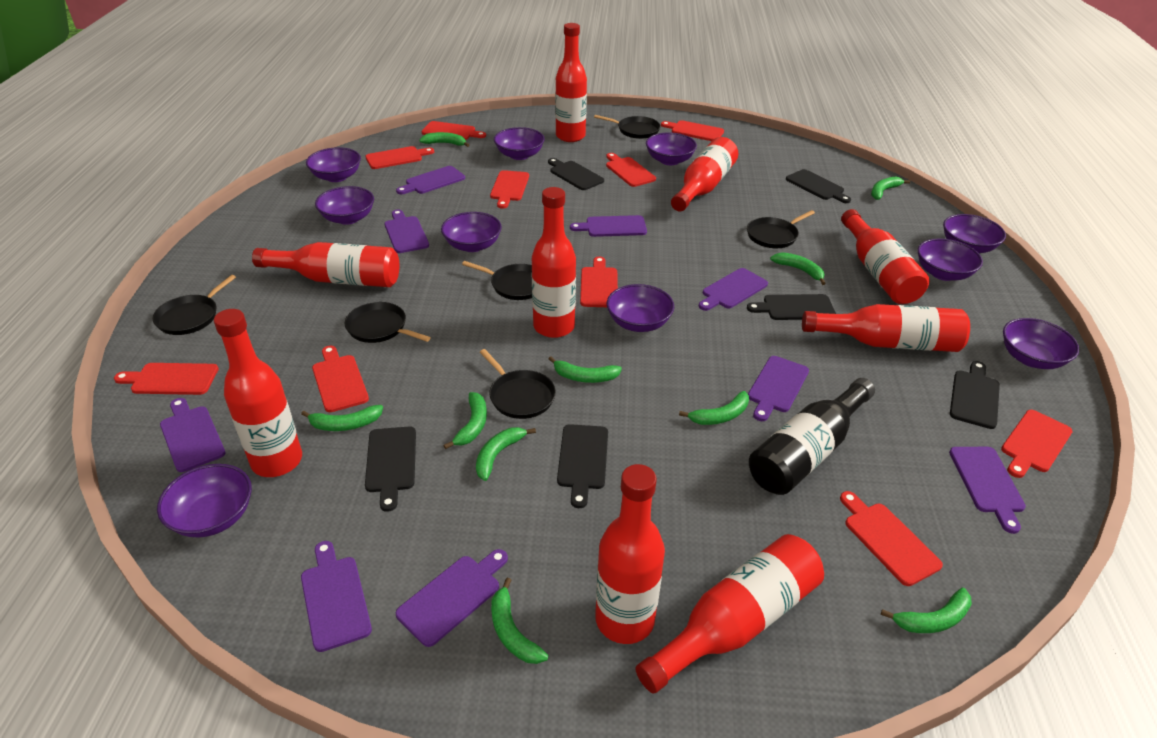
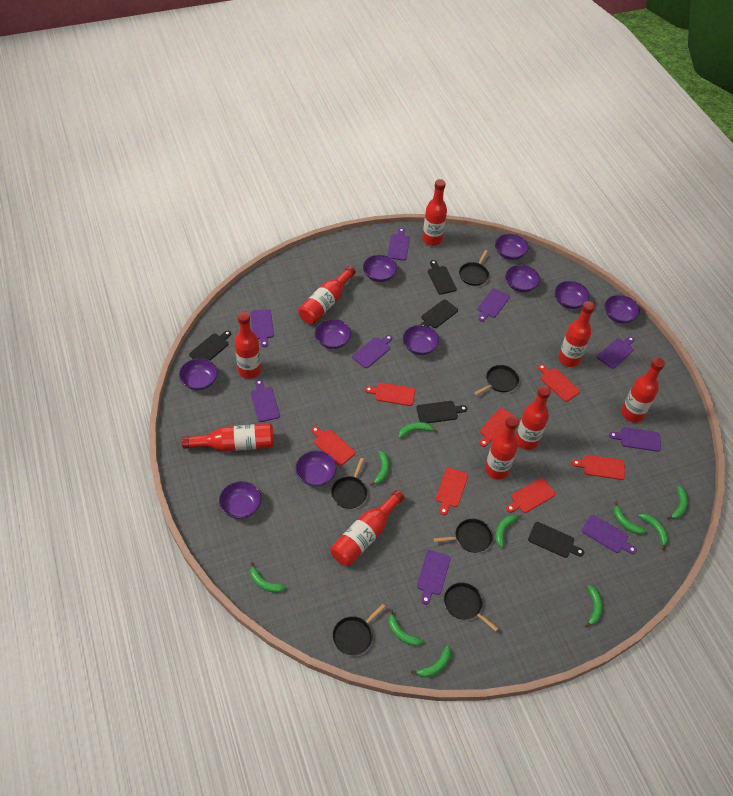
black bottle: [749,378,875,495] = 1 -> none = 0
black cutting board: [365,427,416,512] [548,158,604,190] [557,424,608,508] [747,294,836,320] [786,169,851,203] [950,361,1000,429] = 6 -> [189,330,231,361] [416,401,467,423] [420,300,458,328] [428,260,457,295] [528,522,584,558] = 5
red cutting board: [114,363,219,395] [312,346,369,412] [365,146,434,169] [421,121,486,140] [490,170,529,209] [580,256,618,307] [606,153,656,187] [661,120,724,141] [840,491,943,586] [1001,410,1073,478] = 10 -> [311,426,355,466] [365,382,415,406] [436,467,468,515] [480,408,515,447] [506,478,555,513] [538,364,580,402] [572,455,625,480] = 7

